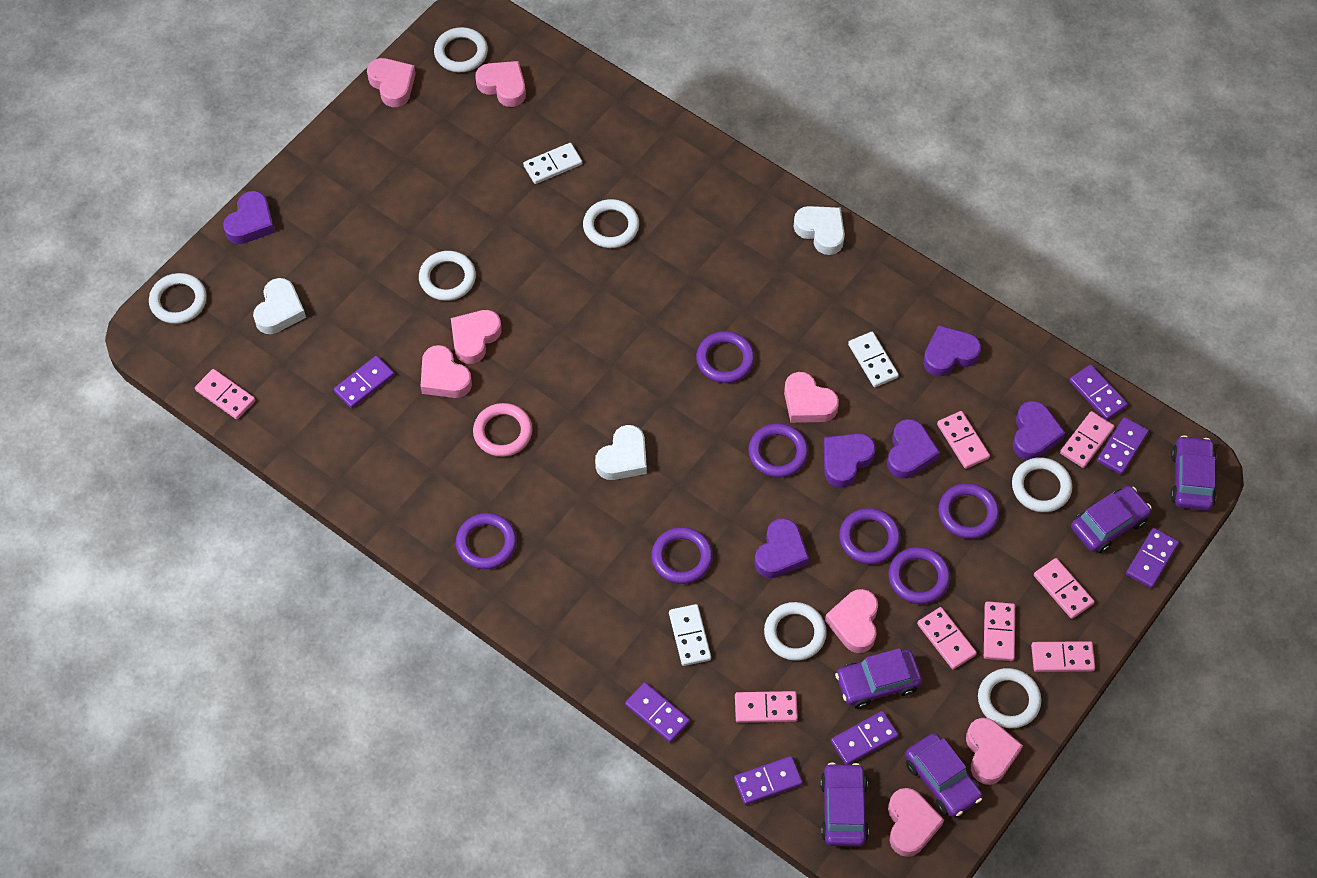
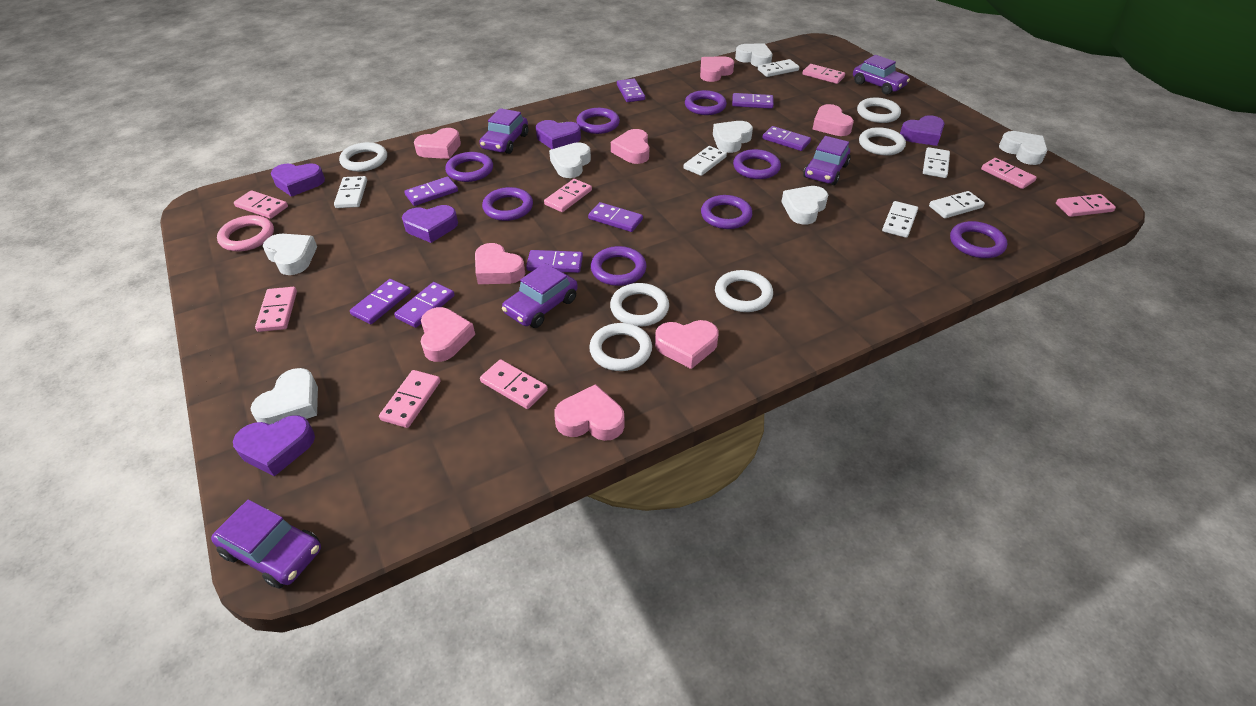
purple domino: [334,356,395,408] [625,682,690,743] [734,756,803,805] [831,711,898,765] [1069,365,1128,420] [1097,417,1149,475] [1126,528,1179,588] = 7 -> [350,279,411,324] [394,282,455,328] [404,176,458,206] [526,250,583,273] [588,202,643,232] [617,78,645,102] [732,93,774,109] [762,126,811,151] = 8
purple heart: [223,191,275,244] [755,518,809,578] [824,433,876,488] [887,419,940,479] [923,325,981,377] [1013,401,1066,460] = 6 -> [233,415,315,476] [271,163,325,197] [402,205,458,243] [536,120,581,149] [900,115,945,146] = 5
purple ring: [456,513,517,569] [652,527,713,584] [696,331,755,383] [748,423,808,478] [839,508,900,564] [889,547,950,604] [938,483,999,539] = 7 -> [445,152,493,182] [482,187,533,221] [576,108,620,134] [591,246,646,286] [685,90,727,115] [701,195,752,229] [733,149,781,179] [950,221,1007,258] = 8
white domino: [523,143,582,184] [669,604,711,666] [848,332,899,387] = 3 -> [334,176,367,208] [684,146,727,176] [758,59,799,77] [882,201,918,238] [923,147,950,178] [929,191,985,218] = 6
white heart: [253,278,306,334] [595,425,647,480] [793,206,845,255] = 3 -> [251,368,318,425] [263,234,317,275] [549,142,591,178] [713,121,753,153] [735,43,772,67] [781,186,828,224] [999,131,1047,165] = 7
white ring: [149,273,207,324] [419,251,476,301] [434,27,488,72] [583,199,639,248] [764,602,827,661] [978,668,1041,728] [1012,457,1072,512] = 7 -> [339,142,387,172] [589,323,652,371] [610,283,669,327] [715,270,773,312] [857,98,901,123] [859,127,906,156] = 6

